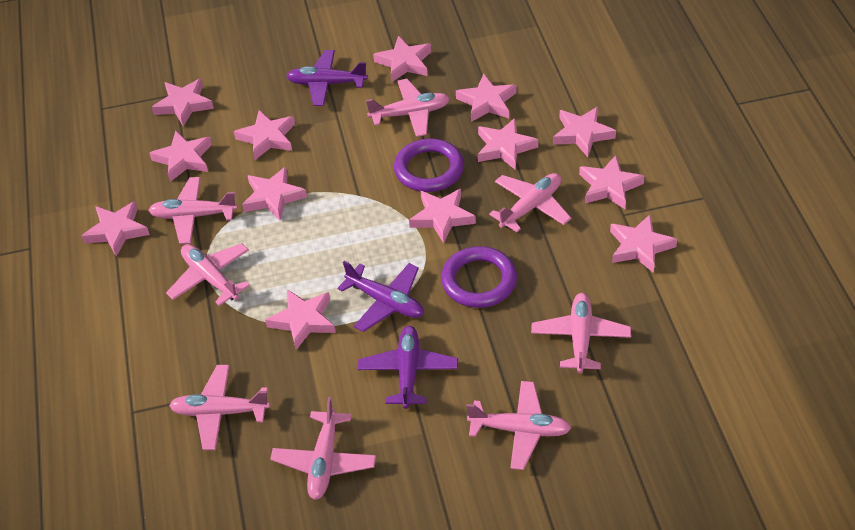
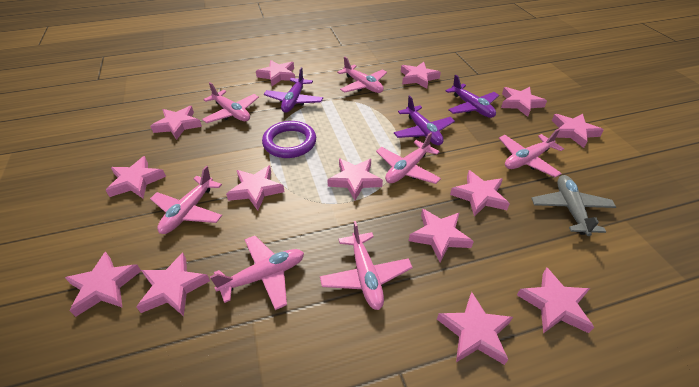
grey plane: none = 0 -> [531,175,616,236] = 1
pink plane: [148,177,238,244] [166,243,250,306] [169,365,270,450] [270,397,376,500] [366,79,450,137] [466,381,571,470] [489,173,571,232] [531,293,631,373] = 8 -> [150,166,222,234] [202,82,259,123] [210,236,304,310] [320,221,413,310] [337,57,387,93] [376,132,441,184] [499,128,564,177] = 7
pink star: [81,201,150,257] [149,131,212,182] [152,79,214,126] [234,110,295,160] [242,167,307,220] [265,289,335,350] [373,36,432,82] [409,188,476,243] [456,74,516,122] [478,118,538,170] [553,107,616,157] [579,155,645,209] [610,214,677,273] = 13 -> [65,252,141,317] [106,156,166,198] [136,253,210,316] [150,106,202,140] [226,165,284,211] [256,60,295,86] [327,159,383,200] [401,62,441,89] [409,209,474,262] [437,292,513,365] [450,170,510,217] [501,87,547,117] [517,267,594,333] [552,114,604,148] = 14
purple ring: [394,138,464,192] [441,246,517,308] = 2 -> [262,121,316,158] = 1

